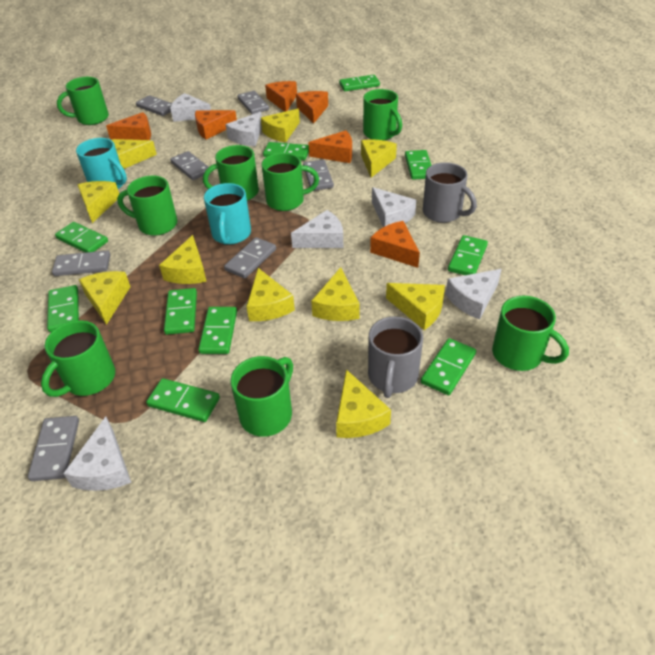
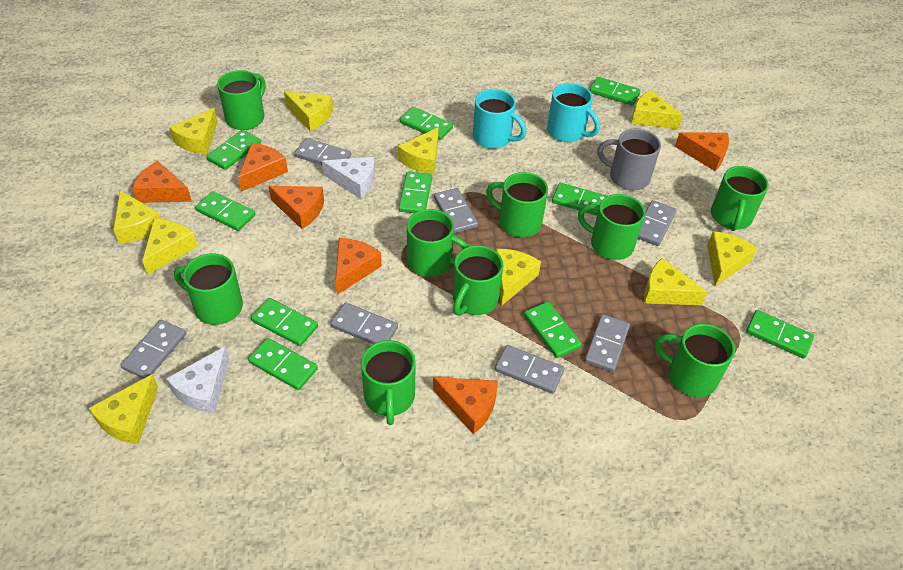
green mug: [41,320,115,397] [57,77,109,125] [117,176,177,236] [203,145,259,201] [230,356,293,437] [262,153,319,211] [363,89,402,140] [492,296,569,371] = 8 -> [174,253,243,325] [217,70,265,130] [361,340,416,425] [407,209,469,277] [453,245,503,316] [486,172,548,237] [578,194,645,260] [655,324,735,397] [711,166,769,231] = 9
grey mug: [368,316,423,398] [423,162,477,223] = 2 -> [597,129,661,190] = 1
white cheese: [63,417,131,491] [170,93,211,122] [226,112,262,146] [291,210,343,248] [372,187,416,227] [446,269,501,319] = 6 -> [166,346,229,413] [322,157,375,199] = 2

